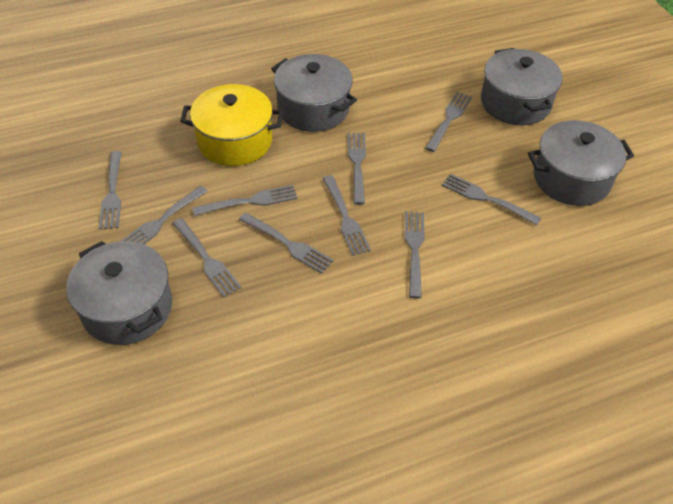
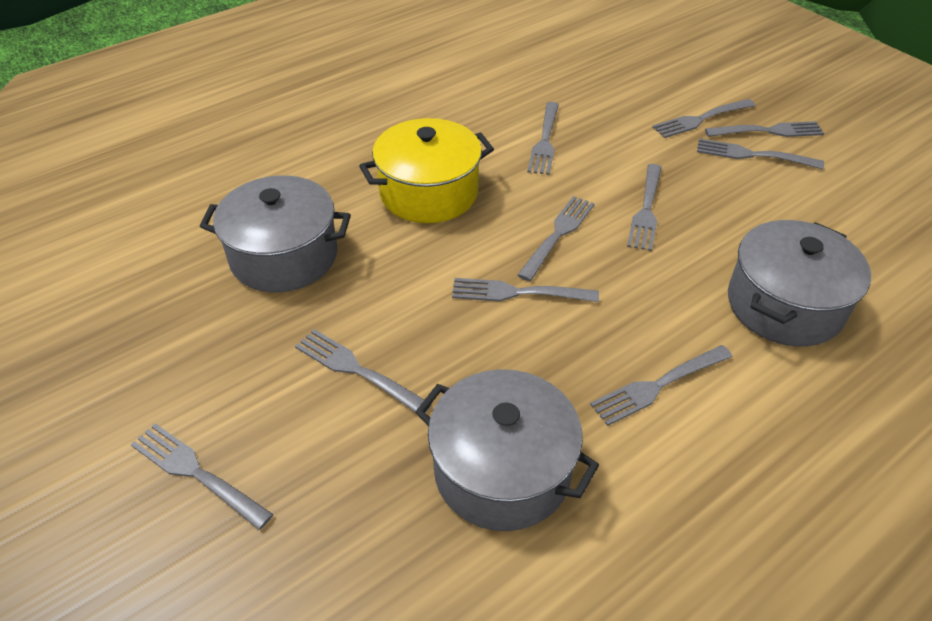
grey pot: [66,241,172,345] [271,54,357,132] [481,48,563,125] [528,120,634,206] = 4 -> [200,176,351,292] [415,369,599,531] [728,220,871,347] = 3

